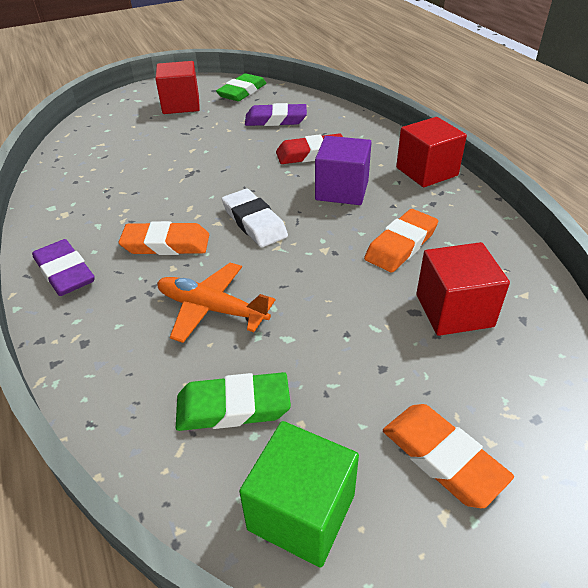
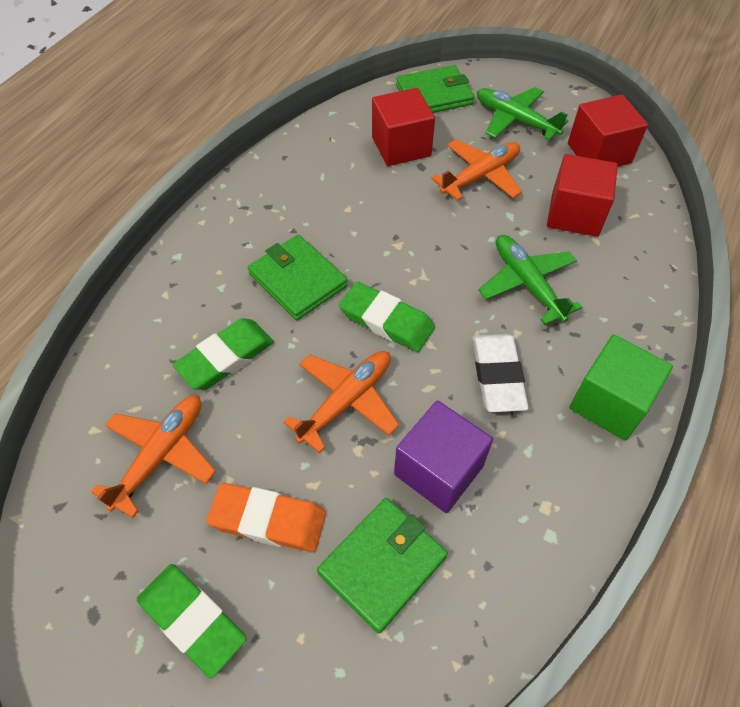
green eraser: [176,372,291,431] [216,73,267,101] = 2 -> [137,564,247,678] [173,318,274,390] [339,282,435,352] = 3
green plane: none = 0 -> [477,87,568,141] [478,235,582,325] = 2
green wallet: none = 0 -> [248,235,348,320] [317,498,448,633] [396,65,474,113] = 3
orange eraser: [119,221,209,255] [364,209,438,272] [383,404,514,508] = 3 -> [206,483,326,552] = 1
orange plane: [157,263,275,343] = 1 -> [91,396,216,518] [283,351,399,453] [431,139,522,201] = 3
purple eraser: [32,239,95,296] [245,103,307,126] = 2 -> none = 0
red eraser: [276,133,343,164] = 1 -> none = 0

